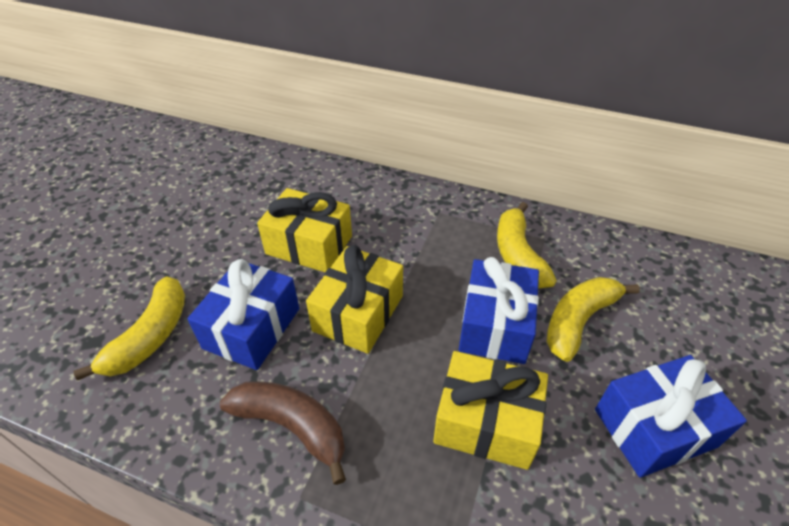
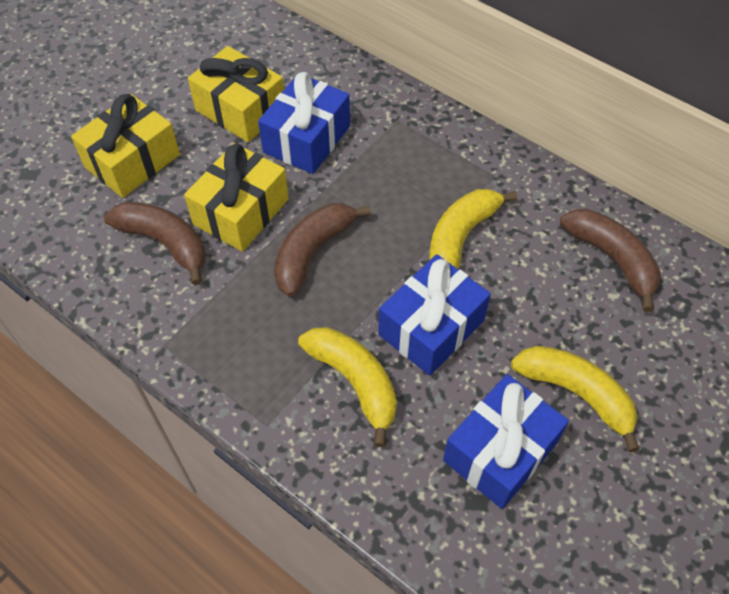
brown banana: [220,381,346,485] = 1 -> [104,202,206,285] [274,203,371,297] [560,209,661,312] = 3

